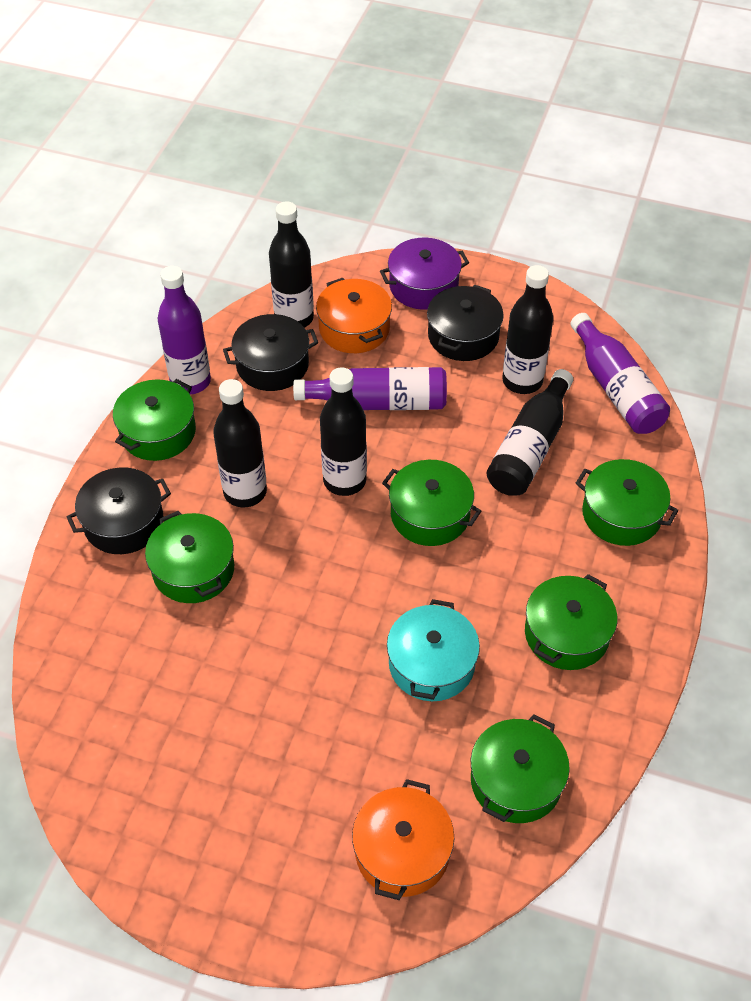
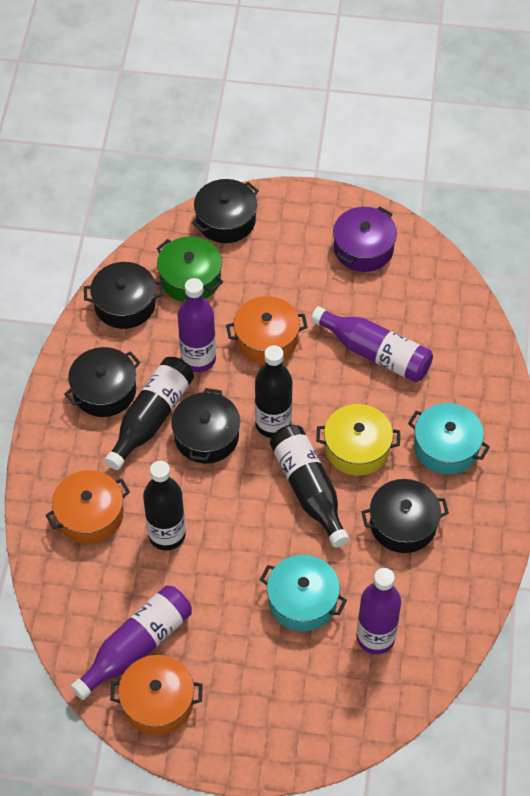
black bottle: [213,379,267,508] [269,201,314,328] [320,367,367,496] [487,369,573,496] [502,265,553,394] = 5 -> [104,357,194,470] [143,461,186,550] [255,345,292,438] [270,425,349,547] = 4
black pot: [66,467,171,554] [223,314,318,391] [427,285,504,361] = 3 -> [64,347,140,417] [84,262,163,329] [171,388,240,464] [192,179,259,243] [361,479,449,553] = 5
green pot: [113,379,196,461] [145,511,234,603] [382,460,481,546] [471,714,570,823] [525,574,617,670] [576,459,678,546] = 6 -> [156,236,223,302] = 1
orange pot: [316,278,392,353] [352,779,454,900] = 2 -> [45,470,130,544] [110,655,203,735] [226,296,307,364] = 3
purple bottle: [158,266,211,395] [293,367,447,410] [570,313,670,434] = 3 -> [71,585,192,700] [178,278,216,372] [311,306,433,382] [357,568,401,654] = 4
turquoise pot: [387,599,480,701] = 1 -> [260,555,347,631] [408,403,490,475] = 2
yellow pot: none = 0 -> [316,404,400,476] = 1

